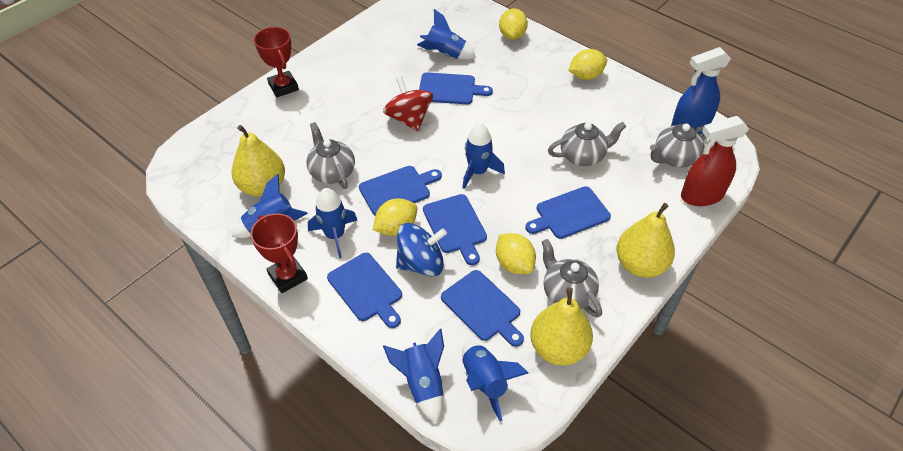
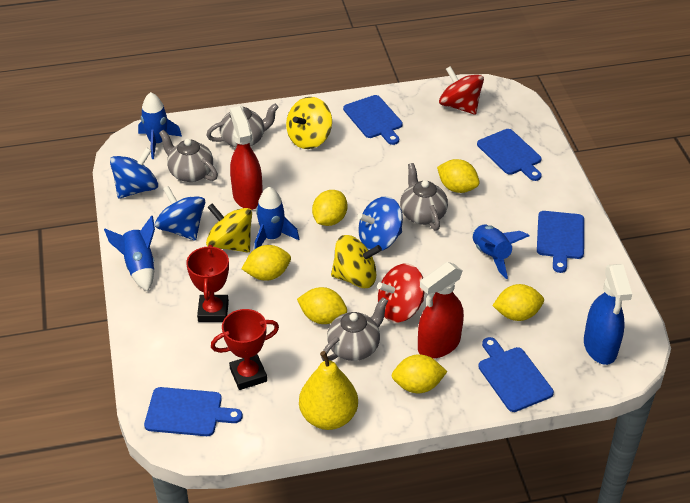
blue cutting board: [327,253,402,328] [359,166,442,216] [419,72,493,104] [423,194,487,265] [441,270,524,347] [525,186,611,239] = 6 -> [144,387,243,436] [343,95,403,145] [477,129,542,181] [478,337,554,412] [537,211,584,273] = 5
blue rocket: [232,174,308,238] [308,188,357,258] [383,329,444,423] [417,9,476,60] [462,123,505,189] [462,342,528,421] = 6 -> [104,215,155,291] [138,92,182,159] [254,187,299,249] [472,225,529,279] = 4
blue spinning top: [396,223,447,276] = 1 -> [110,147,158,199] [155,186,205,241] [357,196,403,251] = 3
red spinning top: [383,76,433,131] = 1 -> [377,263,425,323] [439,66,484,115] = 2
red spray bottle: [681,116,749,206] = 1 -> [230,106,263,210] [418,262,464,359] = 2
yellow lemon: [373,198,417,236] [496,233,536,274] [499,8,528,40] [568,49,607,80] = 4 -> [242,245,291,281] [297,287,347,324] [312,190,347,226] [392,354,447,393] [437,159,480,193] [492,284,544,321] = 6
yellow pear: [232,125,285,197] [530,287,593,366] [617,203,675,278] = 3 -> [299,351,358,430] = 1
yellow spinning top: none = 0 -> [206,203,252,253] [286,97,332,149] [331,235,382,288] = 3

